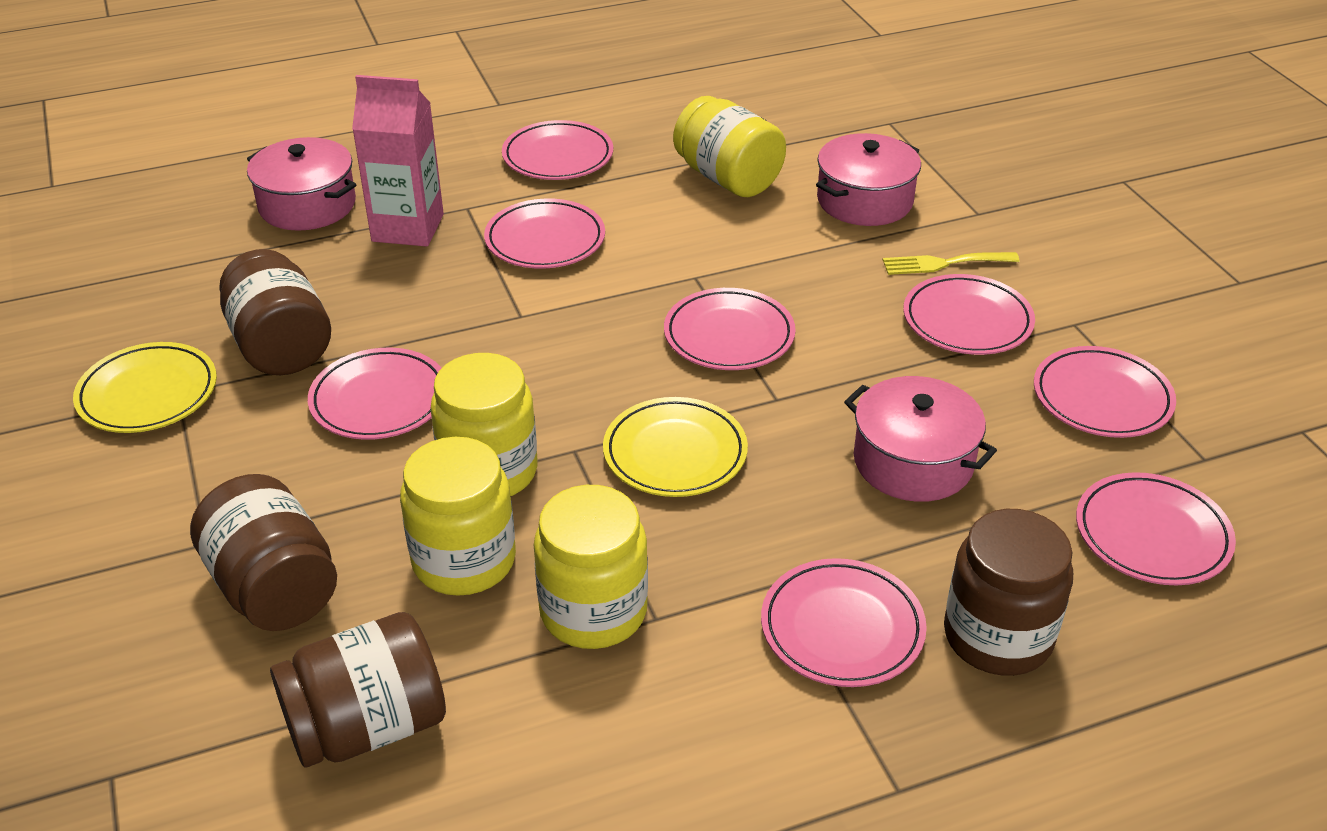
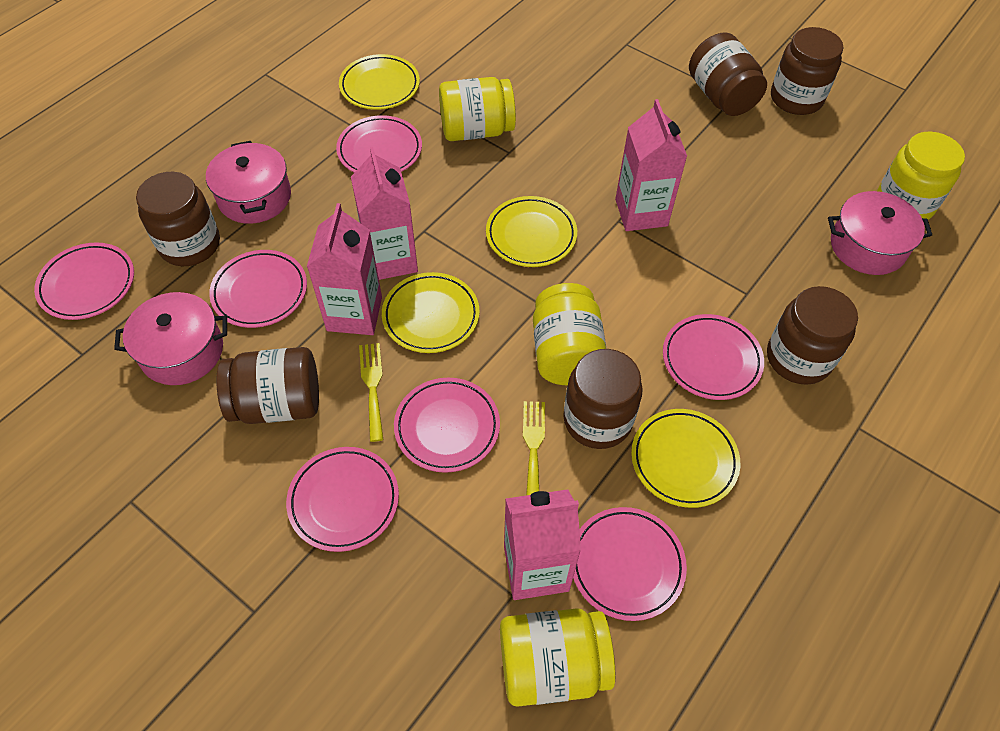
brown jar: [190,474,337,631] [219,249,331,375] [270,612,446,767] [944,509,1073,676] = 4 -> [136,172,220,266] [216,347,319,424] [563,349,643,449] [689,32,767,116] [767,286,858,385] [771,27,843,115] = 6
pink carton: [352,75,444,247] = 1 -> [307,203,382,335] [351,147,418,280] [504,489,581,600] [615,99,687,231] = 4
pink plate: [308,348,441,440] [484,198,605,269] [502,120,613,180] [664,288,796,370] [761,558,927,687] [903,274,1035,355] [1034,346,1176,438] [1076,472,1236,585] = 8 -> [34,242,134,320] [209,250,307,328] [286,447,399,552] [336,115,422,173] [394,378,500,473] [573,507,687,621] [663,314,764,400] = 7
yellow fork: [883,252,1019,275] = 1 -> [359,343,383,442] [523,401,545,495] = 2
yellow plate: [73,342,217,433] [603,397,748,497] = 2 -> [339,54,420,110] [382,272,480,353] [486,196,577,267] [631,409,740,508] = 4

